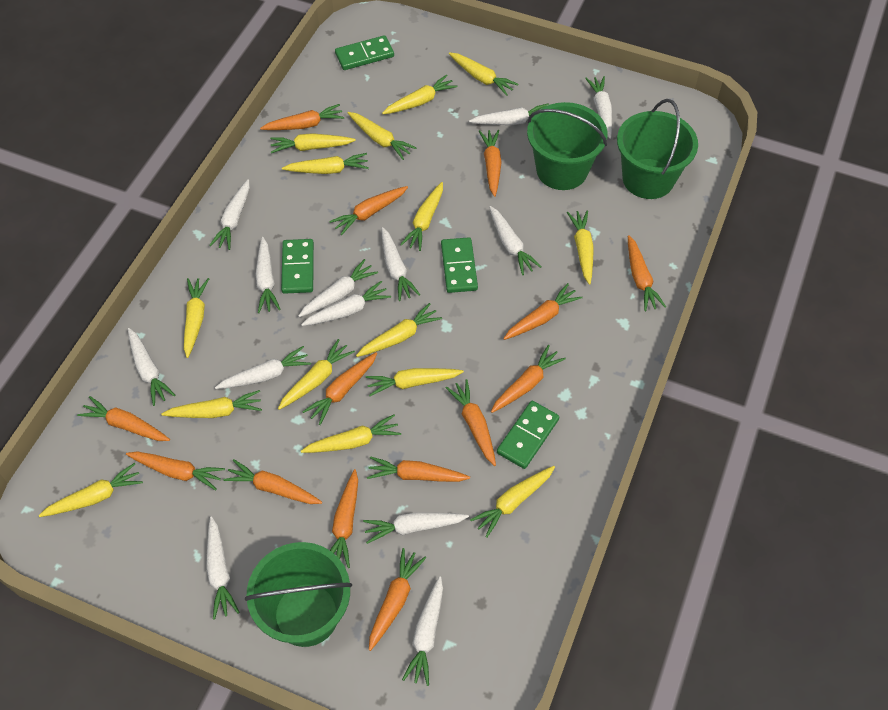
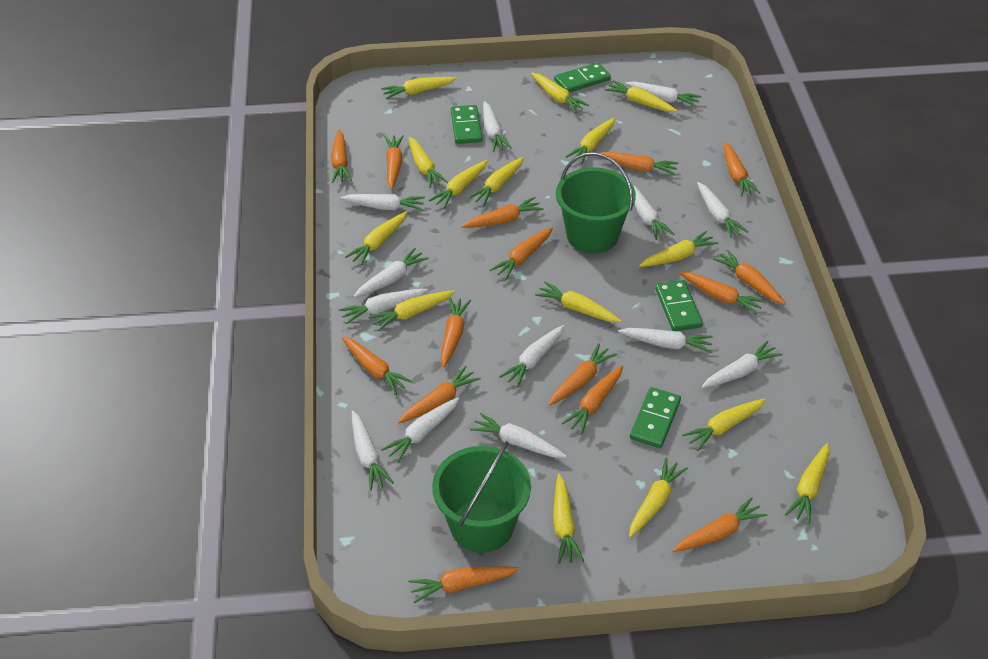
green bucket: [245,542,352,647] [527,102,608,190] [617,99,698,199] = 3 -> [432,441,531,553] [556,152,636,254] = 2
orange carrot: [77,396,170,441] [126,451,225,490] [223,459,322,504] [260,104,344,130] [302,352,377,425] [329,186,408,235] [330,469,358,568] [367,456,470,482] [369,548,426,651] [446,379,496,466] [479,130,502,197] [491,345,566,413] [503,283,583,340] [628,235,666,311] = 14 -> [331,129,352,183] [342,336,413,395] [384,135,404,189] [398,366,481,423] [408,566,519,603] [441,298,471,368] [461,197,544,228] [490,227,553,280] [549,343,617,406] [561,366,623,434] [601,152,679,175] [673,497,767,552] [679,272,766,315] [713,249,786,305] [724,142,760,196] = 15

